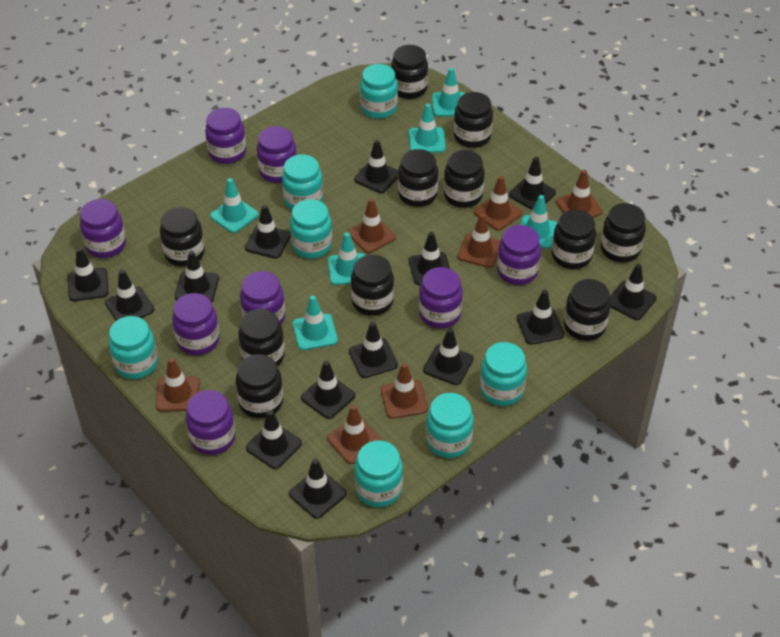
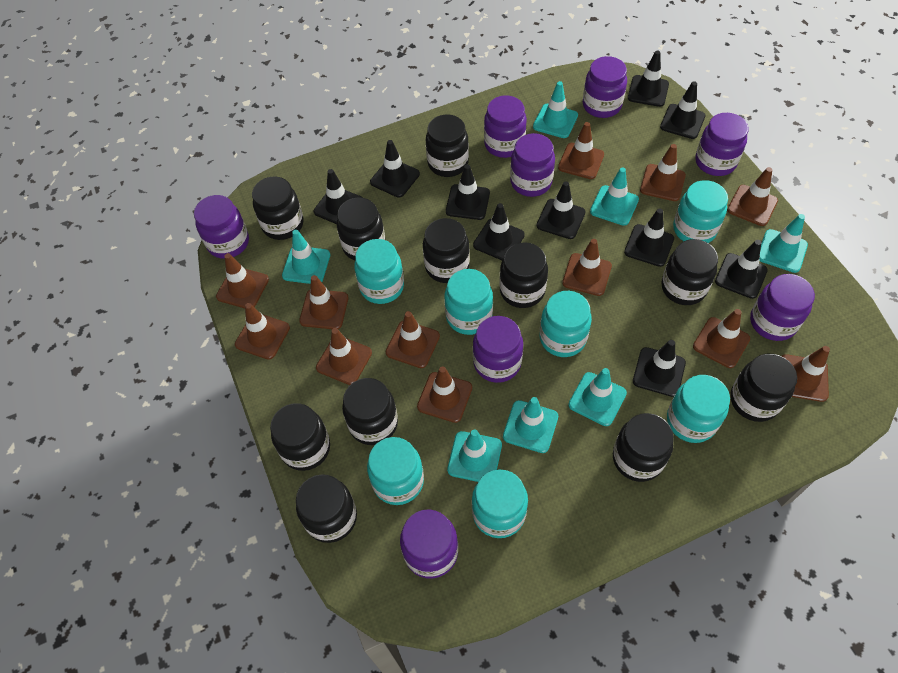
black traffic cone: [68,248,109,301] [105,270,154,321] [175,251,219,302] [245,205,291,259] [246,410,302,469] [289,458,347,519] [301,361,355,419] [349,322,398,378] [354,140,398,193] [409,232,450,285] [423,328,474,385] [509,157,556,210] [517,290,564,345] [610,264,657,320] = 14 -> [314,169,363,224] [370,140,420,198] [446,164,490,220] [473,203,525,260] [537,181,586,239] [624,209,674,267] [628,51,669,107] [633,340,686,397] [660,81,706,139] [715,240,768,299] = 10
brown traffic cone: [156,358,200,412] [327,405,382,464] [348,198,396,253] [381,363,428,419] [457,214,500,268] [474,176,522,231] [556,170,603,218] = 7 -> [216,253,269,308] [235,303,290,360] [299,275,348,329] [316,328,372,385] [385,311,440,368] [417,366,472,423] [558,122,604,179] [562,239,612,296] [640,144,686,201] [693,309,750,368] [727,167,778,226] [782,346,830,402] = 12
turquoise traffic cone: [210,178,259,233] [293,295,338,350] [328,232,366,285] [409,103,446,153] [432,68,465,117] [520,195,558,249] = 6 -> [282,230,330,284] [447,429,502,482] [503,397,558,453] [533,81,578,138] [568,368,627,426] [590,168,639,226] [759,214,808,273] = 7

